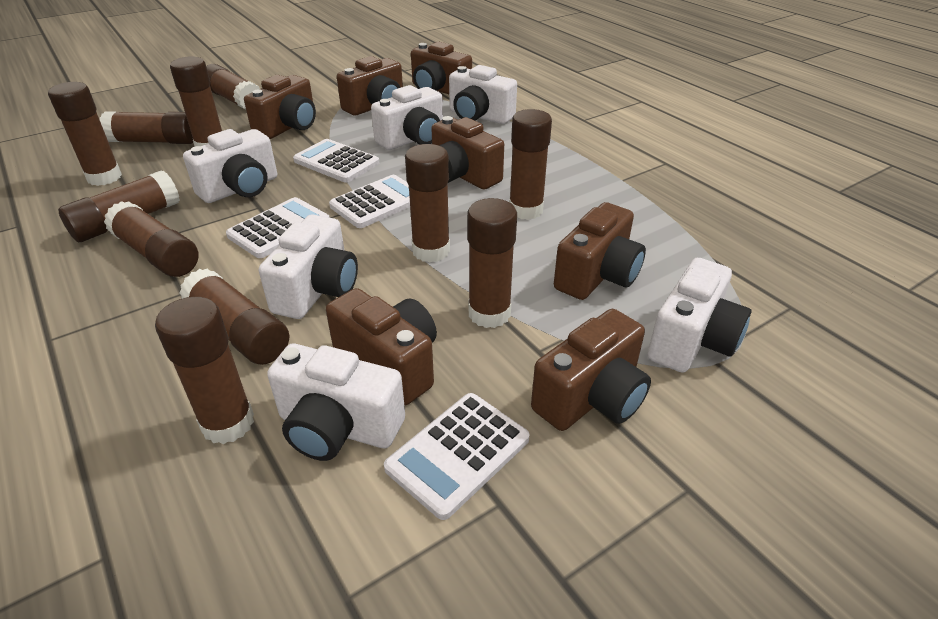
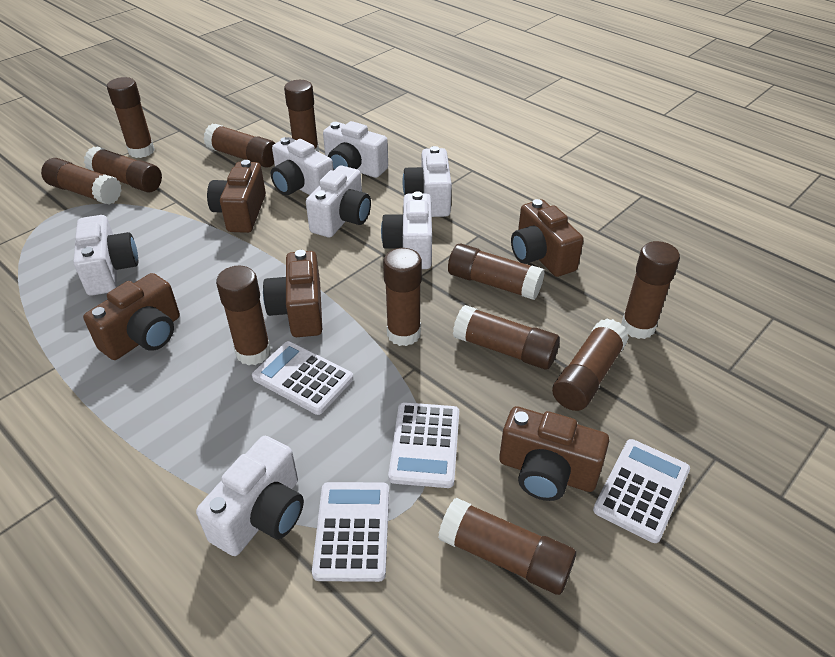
brown camera: [244,75,316,139] [326,288,437,406] [337,56,403,116] [411,42,472,94] [431,116,504,189] [531,309,651,431] [554,202,646,300] = 7 -> [83,273,180,360] [207,160,266,233] [263,250,322,337] [499,406,609,501] [511,199,584,277] = 5
brown glue stick: [48,82,122,186] [58,170,180,242] [100,111,193,144] [104,201,199,277] [155,297,254,444] [170,56,222,146] [179,269,289,365] [206,64,260,110] [405,144,450,262] [467,198,517,328] [509,109,552,220] = 11 -> [41,158,122,205] [84,146,162,192] [107,77,155,158] [203,124,275,168] [216,265,271,365] [284,80,319,152] [383,248,422,346] [438,498,576,595] [448,244,545,300] [453,305,560,369] [552,318,629,411] [621,241,680,339] = 12
white camera: [183,129,277,203] [259,214,358,319] [267,344,405,461] [371,85,443,150] [449,65,517,124] [648,258,751,373] = 6 -> [73,215,138,296] [196,436,304,556] [271,137,334,195] [306,166,371,237] [323,121,388,178] [381,191,432,269] [403,146,452,217] = 7

